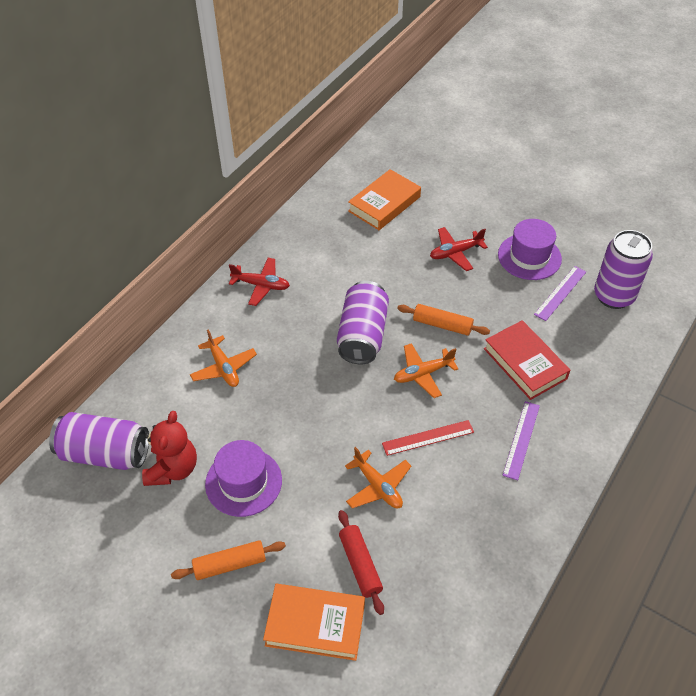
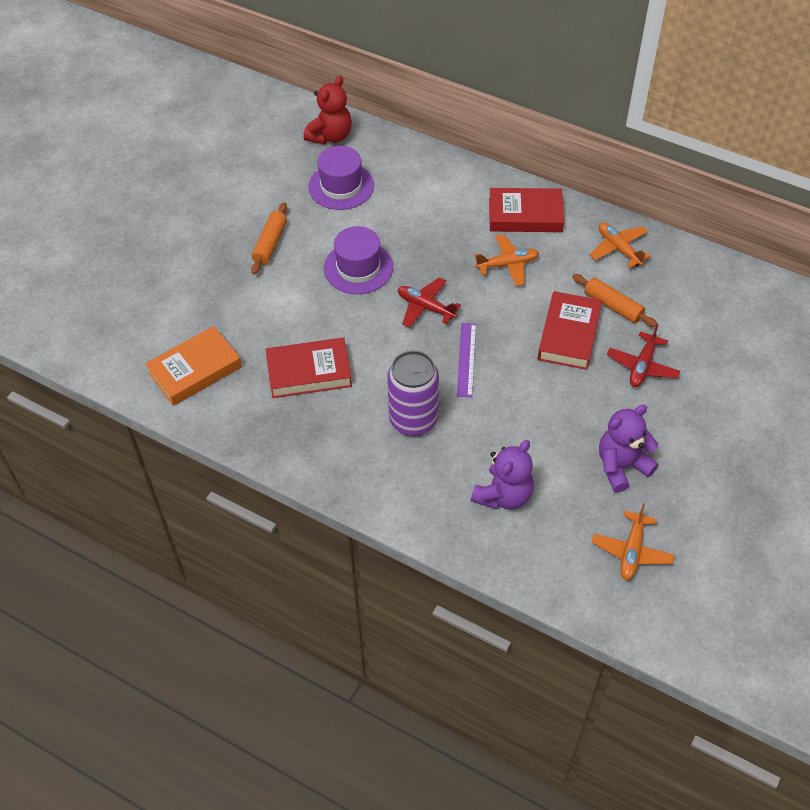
orange book: [263,584,365,661] [348,169,421,230] = 2 -> [145,326,242,406] = 1
purple can: [49,412,149,470] [337,281,389,364] [594,230,653,309] = 3 -> [387,350,439,436] = 1
purple ruler: [502,401,540,480] [534,266,586,321] = 2 -> [457,323,476,397] = 1
purple teddy bear: none = 0 -> [471,440,534,510] [599,404,658,493] = 2
red book: [484,320,570,400] = 1 -> [266,337,352,398] [489,188,564,232] [538,291,602,370] = 3
red rolling pin: [338,510,384,615] = 1 -> none = 0
red ruler: [382,420,474,456] = 1 -> none = 0

